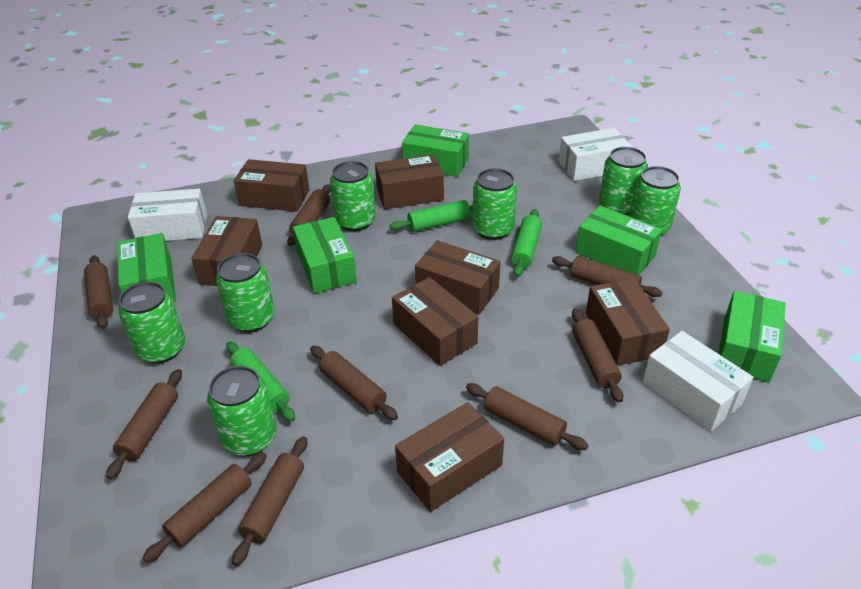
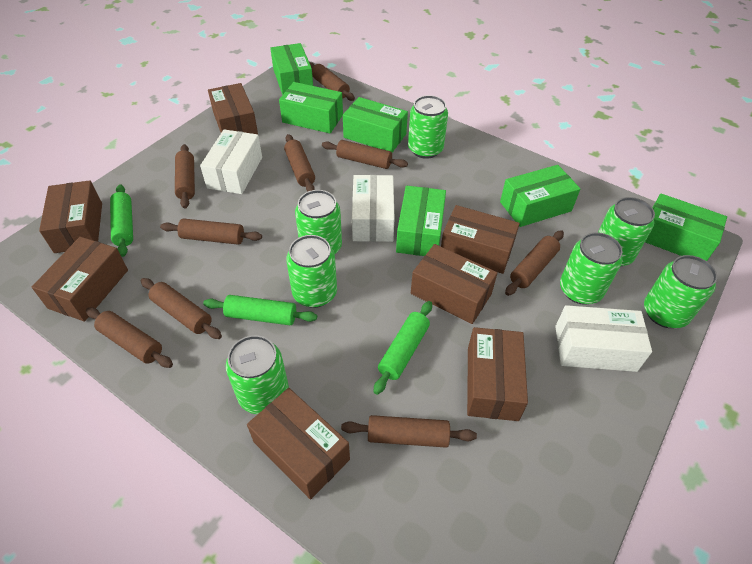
green box: [117,233,176,302] [293,217,357,294] [402,124,469,177] [575,206,662,275] [719,291,786,383] = 5 -> [270,43,313,95] [279,82,343,133] [343,97,408,153] [396,186,446,256] [500,165,580,227] [645,193,727,261] = 6

